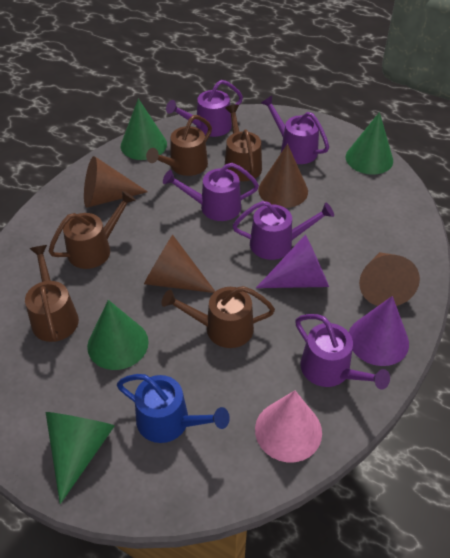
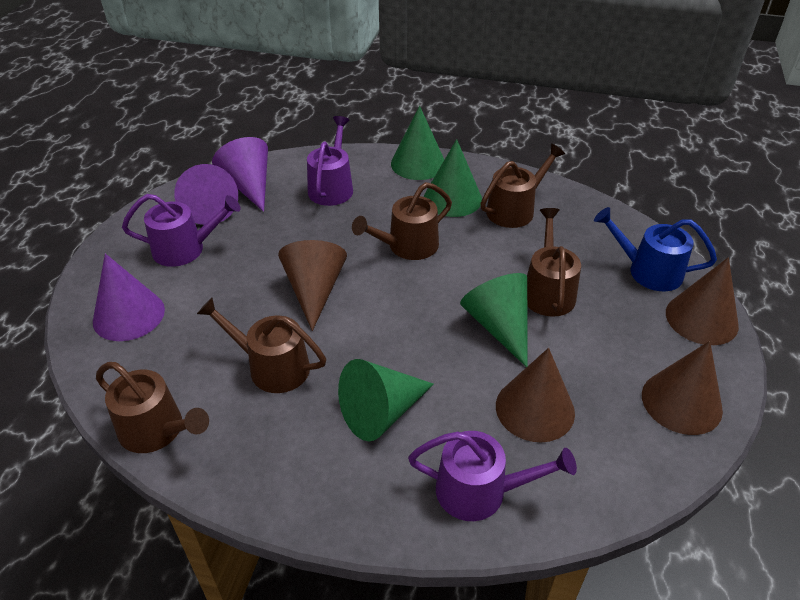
pink cone: [255,390,322,462] = 1 -> none = 0
purple cone: [256,234,329,288] [349,296,409,366] = 2 -> [93,253,165,341] [174,164,238,225] [212,137,268,212] = 3
purple watering can: [163,163,259,221] [166,80,243,137] [233,201,334,260] [261,96,329,164] [295,314,390,390] = 5 -> [122,194,241,267] [307,116,353,206] [408,431,577,521] = 3

